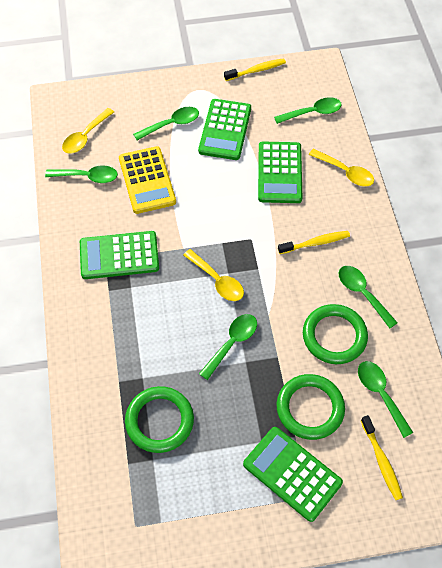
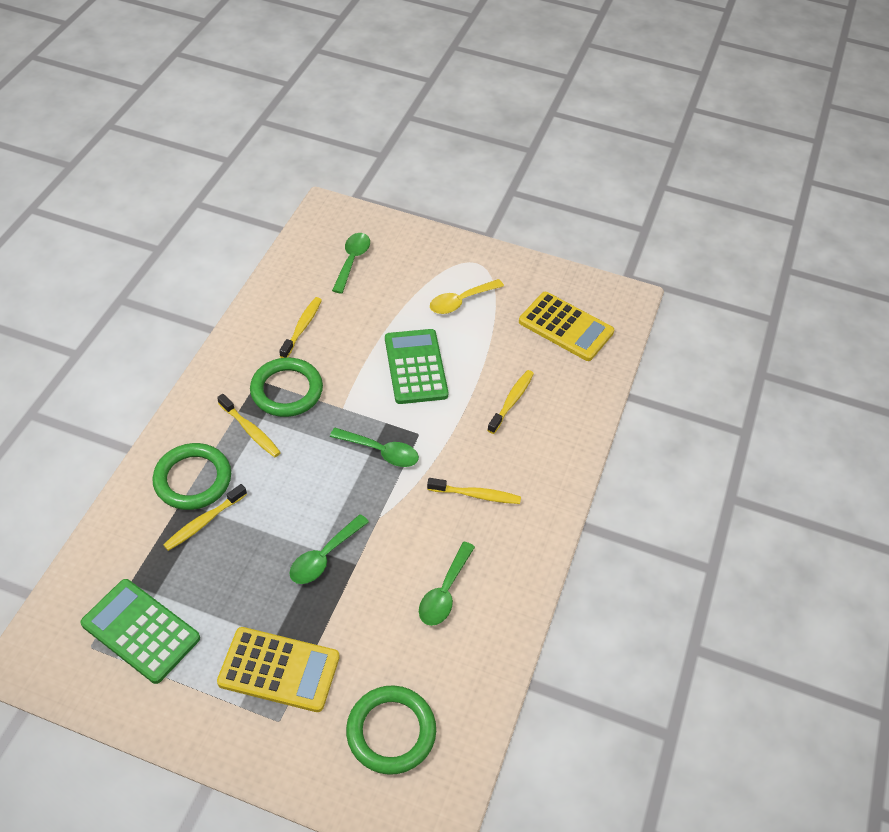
green calculator: [80,231,159,279] [198,99,251,160] [243,427,343,522] [258,141,303,203] = 4 -> [80,579,200,684] [385,329,449,404] = 2
green spoon: [45,165,118,183] [133,107,199,140] [199,314,257,380] [274,97,342,124] [339,266,398,328] [358,361,413,438] = 6 -> [290,514,369,584] [330,428,419,467] [332,233,370,294] [419,542,475,626] = 4
yellow calculator: [119,146,176,214] = 1 -> [217,627,340,712] [519,292,614,361] = 2
yellow spoon: [62,108,114,153] [183,249,244,301] [309,149,374,187] = 3 -> [430,279,504,314] = 1
yellow toothbrush: [224,58,286,81] [278,231,350,254] [361,415,403,500] = 3 -> [163,484,247,551] [217,394,281,457] [279,297,322,358] [427,478,521,504] [487,370,534,434] = 5

